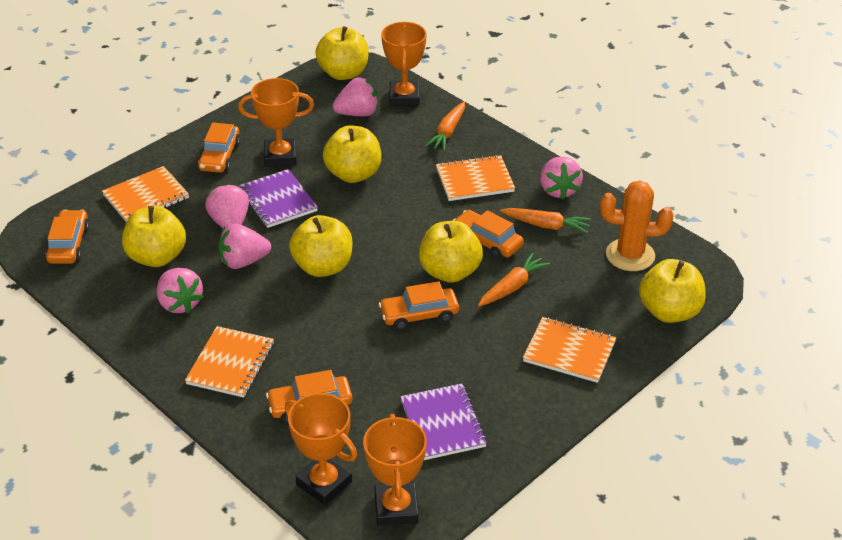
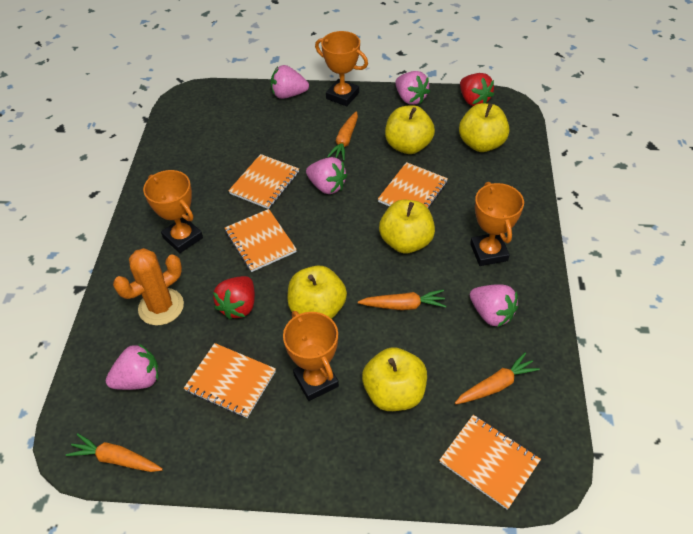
orange car: [46,210,90,264] [198,123,241,173] [266,370,352,423] [379,281,459,330] [453,210,524,259] = 5 -> none = 0
orange carrot: [425,102,465,151] [478,253,550,306] [500,208,591,233] = 3 -> [66,433,163,472] [327,111,358,161] [358,290,446,310] [455,352,540,404] = 4
orange notebook: [102,166,189,222] [185,326,274,398] [436,155,515,201] [523,317,616,383] = 4 -> [184,343,276,418] [225,209,297,272] [228,154,299,209] [378,162,448,209] [439,415,541,510] = 5
purple notebook: [239,169,318,228] [400,384,487,460] = 2 -> none = 0
red strawberry: none = 0 -> [213,276,255,319] [460,73,494,106] = 2
yellow apple: [122,206,186,267] [289,215,352,277] [315,26,369,80] [323,126,381,183] [419,221,483,283] [639,259,706,323] = 6 -> [287,266,347,319] [362,347,427,411] [379,200,435,253] [385,105,435,154] [459,103,509,152] = 5

